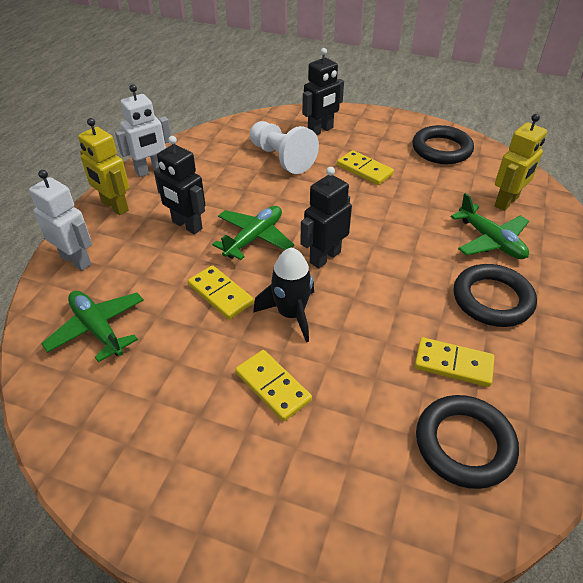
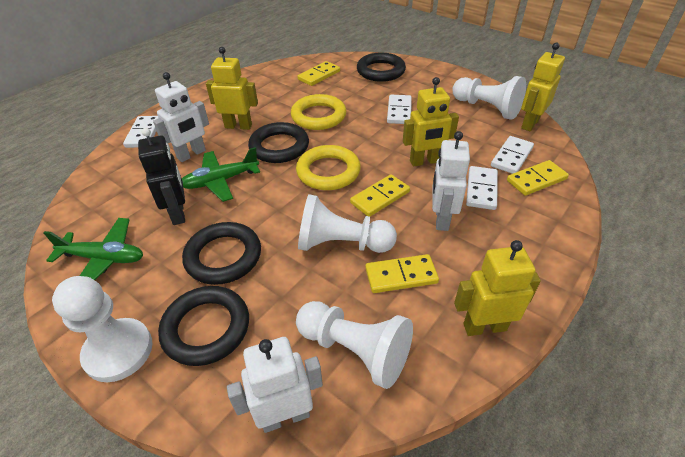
black ring: [412,125,474,164] [416,395,519,489] [454,264,537,327] = 3 -> [158,286,249,366] [182,222,261,285] [248,122,309,163] [357,53,406,82] = 4
black robot: [154,136,205,234] [300,167,352,268] [302,48,344,135] = 3 -> [138,128,185,225] = 1
black rocket: [253,247,314,342] = 1 -> none = 0
green plane: [41,291,144,362] [212,206,294,260] [451,193,529,259] = 3 -> [44,218,143,280] [182,147,260,202] = 2
white domino: none = 0 -> [123,116,158,148] [387,95,412,124] [466,166,498,210] [491,136,534,174] = 4
white pawn: [250,121,319,174] = 1 -> [52,276,152,382] [296,301,413,389] [298,194,397,253] [452,76,526,120] = 4
white robot: [29,170,92,271] [115,84,171,177] = 2 -> [153,72,209,162] [227,337,323,433] [432,131,470,231] = 3
yellow ring: none = 0 -> [291,94,346,130] [296,145,361,190] = 2
yellow robot: [78,118,129,215] [494,114,547,211] = 2 -> [206,47,258,130] [403,77,459,167] [454,240,541,336] [521,43,565,131] = 4

